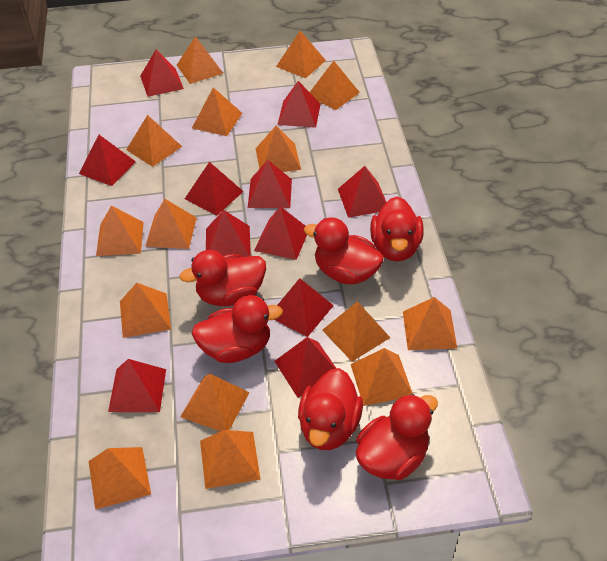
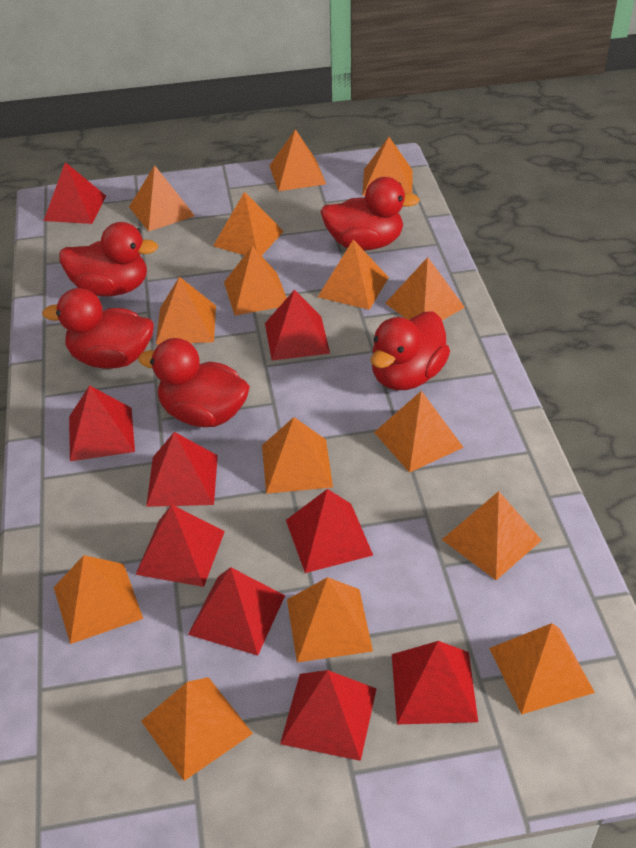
red duck: [180,250,266,306] [191,295,283,363] [298,368,363,450] [304,218,384,284] [356,394,438,480] [370,196,424,261] = 6 -> [42,288,154,369] [59,222,158,296] [138,338,250,427] [320,177,420,250] [371,312,450,390] = 5
red pyramid: [79,135,136,186] [108,359,166,412] [140,50,184,97] [185,162,244,216] [206,210,251,257] [248,160,292,208] [254,206,307,260] [274,278,334,337] [275,337,337,398] [278,81,321,128] [338,166,386,218] = 11 -> [44,162,106,224] [69,385,135,461] [135,504,225,587] [146,432,218,507] [188,567,285,656] [265,290,330,361] [280,670,376,761] [286,489,373,573] [392,641,478,725] = 9

